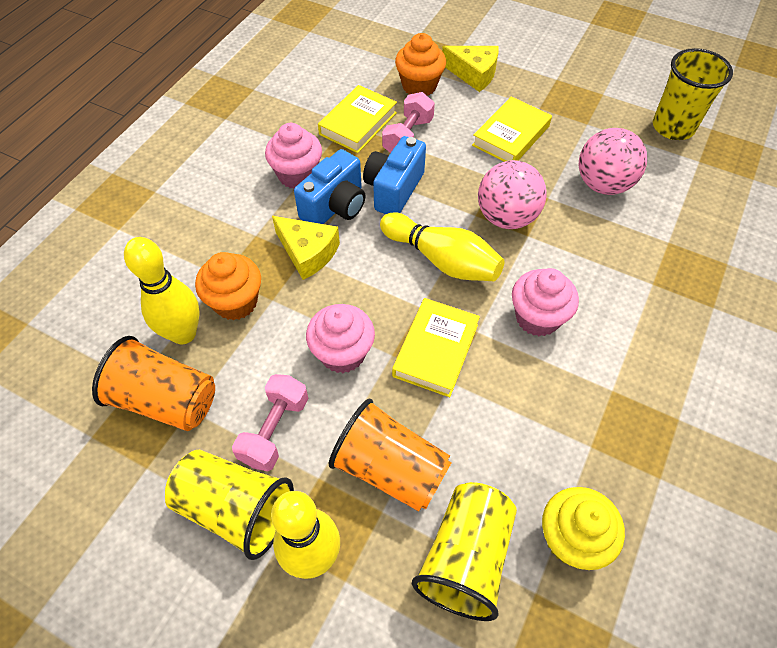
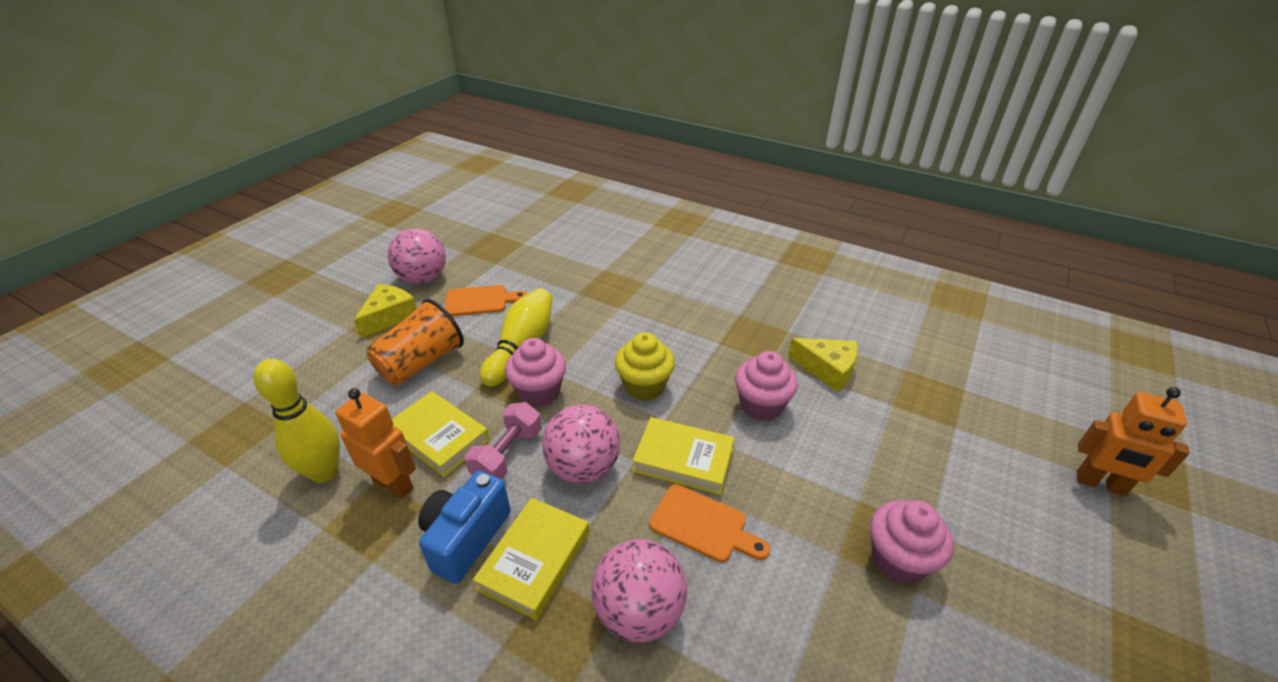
blue camera: [294,149,366,224] [363,136,426,214] = 2 -> [418,471,511,584] = 1
orange cup: [92,336,215,431] [329,399,451,512] = 2 -> [366,299,464,385] = 1
orange cupcake: [195,252,261,320] [395,33,446,96] = 2 -> none = 0
orange cutting board: none = 0 -> [445,285,527,316] [649,484,770,562] = 2
orange robot: none = 0 -> [335,388,416,499] [1077,387,1190,496] = 2
pink ball: [478,160,547,229] [578,128,647,195] = 2 -> [388,228,446,284] [542,404,620,483] [591,539,687,643] = 3
pink dumbbell: [232,374,309,471] [382,92,435,153] = 2 -> [465,402,542,480] = 1
yellow bowling pin: [124,237,200,344] [271,491,340,579] [380,212,505,281] = 3 -> [253,359,340,483] [480,288,553,387] = 2
yellow cup: [165,450,294,560] [412,482,517,621] [653,48,733,140] = 3 -> none = 0

